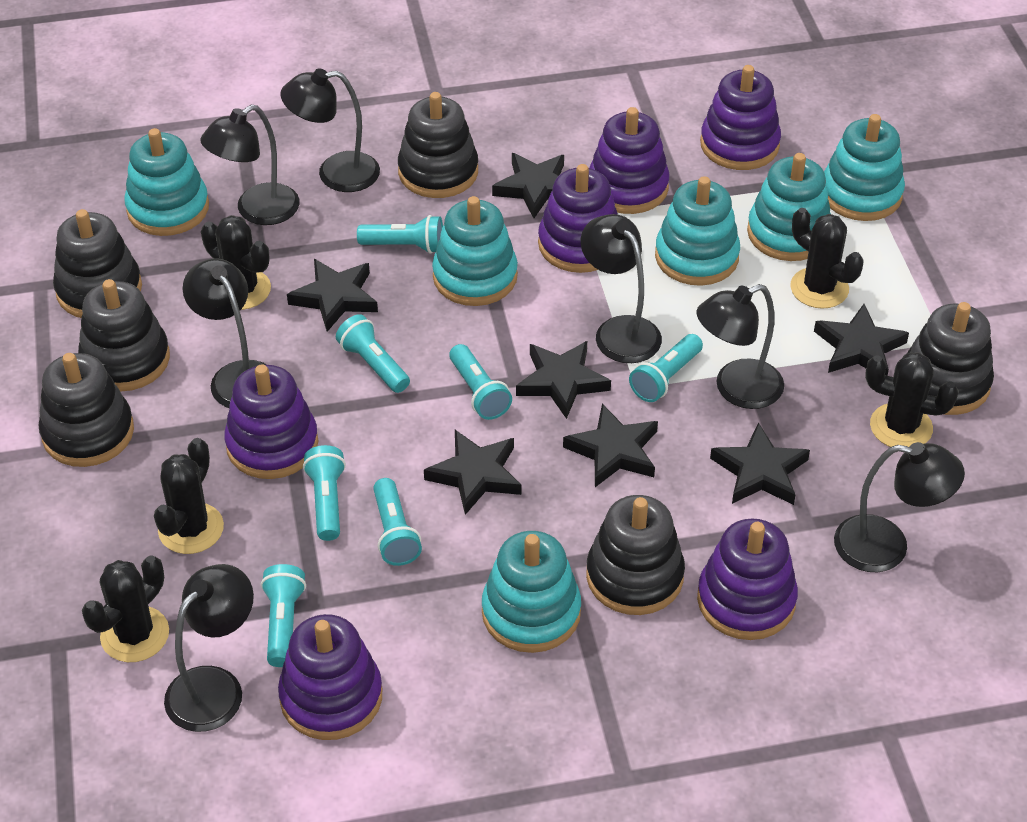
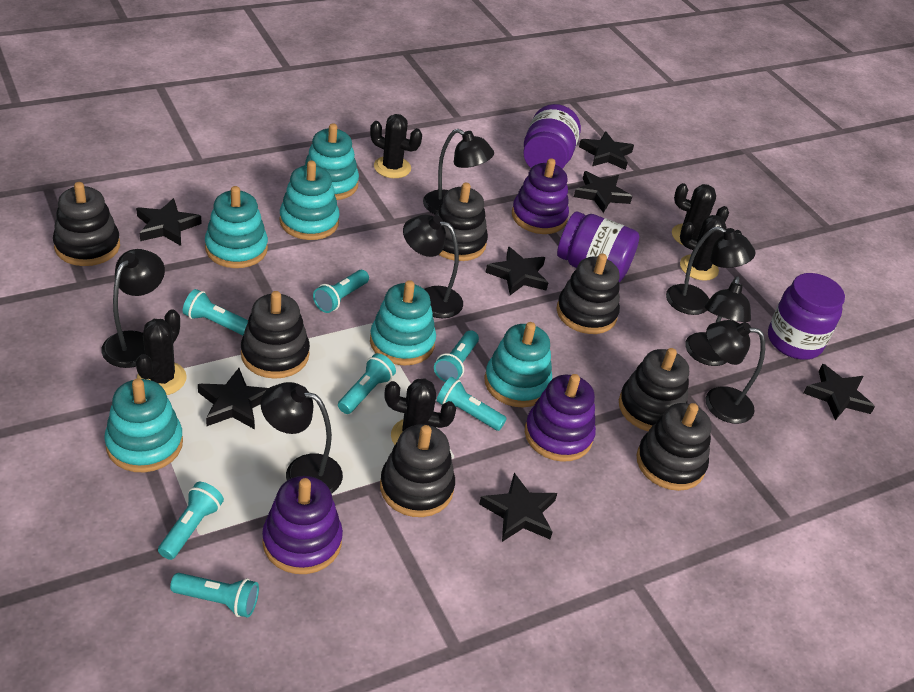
black stacking toy: [38,353,134,467] [53,209,142,318] [78,279,170,392] [398,92,478,198] [586,495,685,615] [907,302,994,415] = 6 -> [53,182,120,266] [241,291,310,379] [380,424,455,517] [435,183,488,261] [557,253,620,334] [619,348,689,431] [636,403,712,491] = 7
purple jar: none = 0 -> [523,104,581,169] [557,211,639,282] [768,273,845,359] = 3
purple stacking toy: [224,365,318,479] [278,614,382,740] [538,164,618,273] [589,107,670,214] [697,519,798,640] [700,65,781,170] = 6 -> [262,476,343,574] [512,158,569,234] [525,374,596,462] = 3

